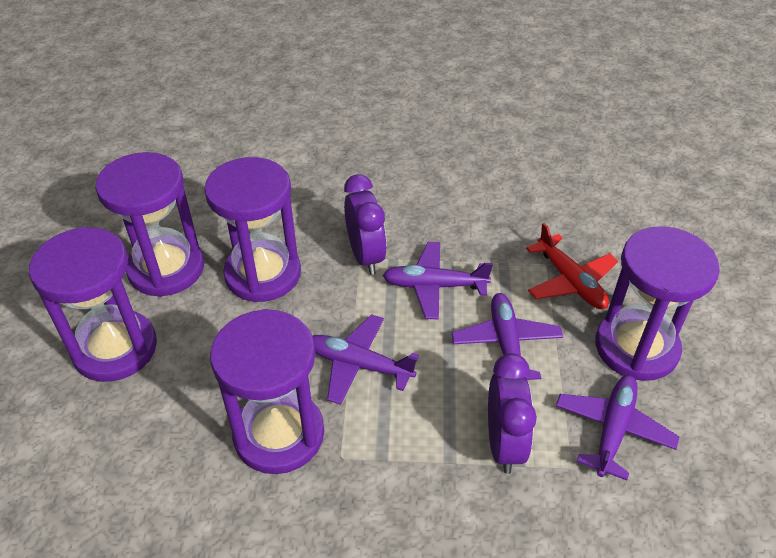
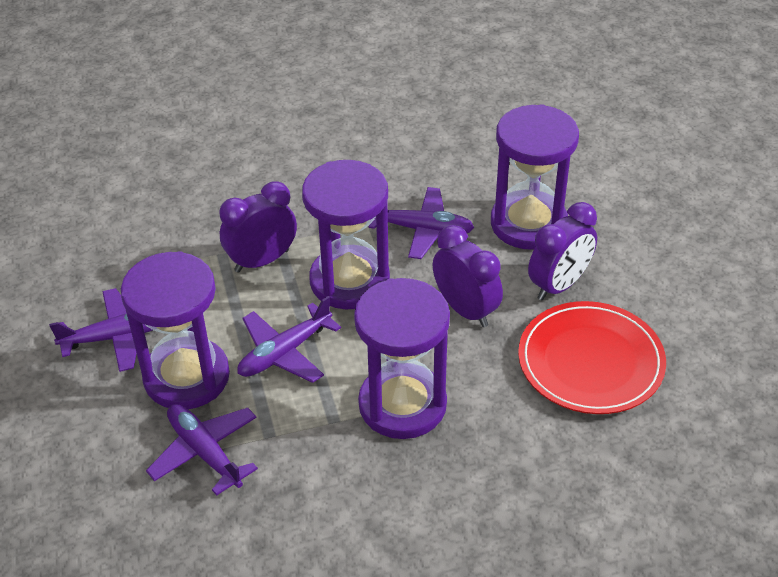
purple clock: [344,174,387,275] [488,353,537,474] = 2 -> [220,181,297,273] [433,225,503,327] [528,202,597,301] = 3
purple hourglass: [29,227,157,382] [95,152,204,297] [204,157,301,302] [210,309,324,474] [595,226,720,381] = 5 -> [121,251,230,409] [302,160,390,309] [354,278,450,439] [491,104,579,250] = 4
red plane: [526,223,618,309] = 1 -> none = 0
red plate: none = 0 -> [518,301,666,414] = 1

